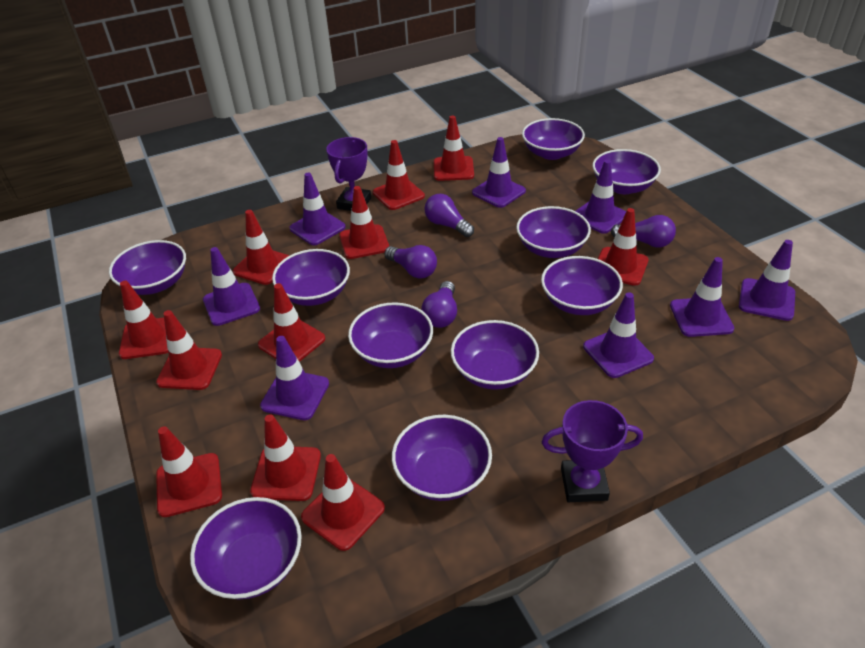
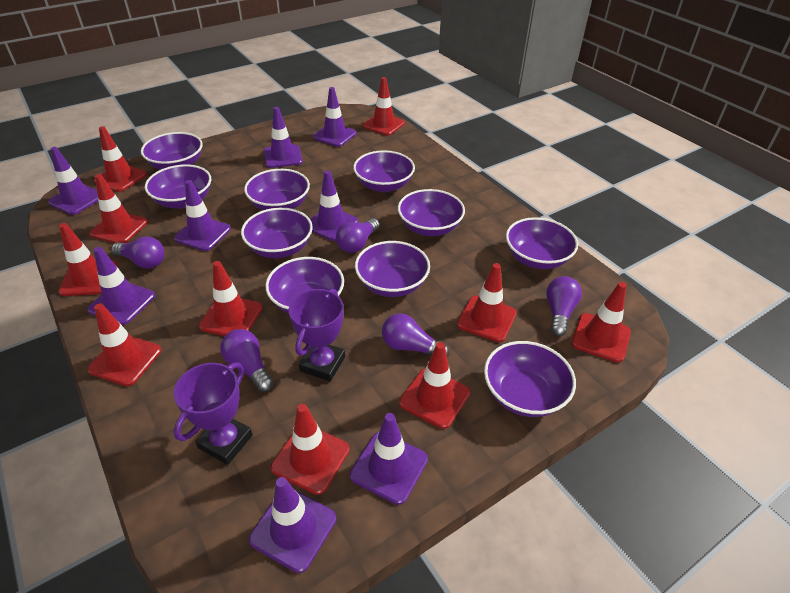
purple light bulb: [384,245,437,278] [421,281,457,328] [424,194,474,237] [611,215,676,248] = 4 -> [111,236,165,269] [220,329,274,392] [336,218,380,253] [382,313,449,357] [546,276,582,337] = 5
red traffic cone: [119,281,168,359] [156,310,222,390] [156,426,222,517] [233,210,290,285] [250,414,321,501] [258,283,325,362] [301,454,385,551] [339,186,389,259] [373,140,425,210] [434,116,474,181] [598,208,649,286] = 11 -> [59,223,118,296] [87,303,161,386] [89,174,148,243] [94,126,147,192] [199,261,262,336] [271,404,350,495] [363,77,405,136] [399,342,470,429] [457,263,517,342] [572,282,631,363] = 10

